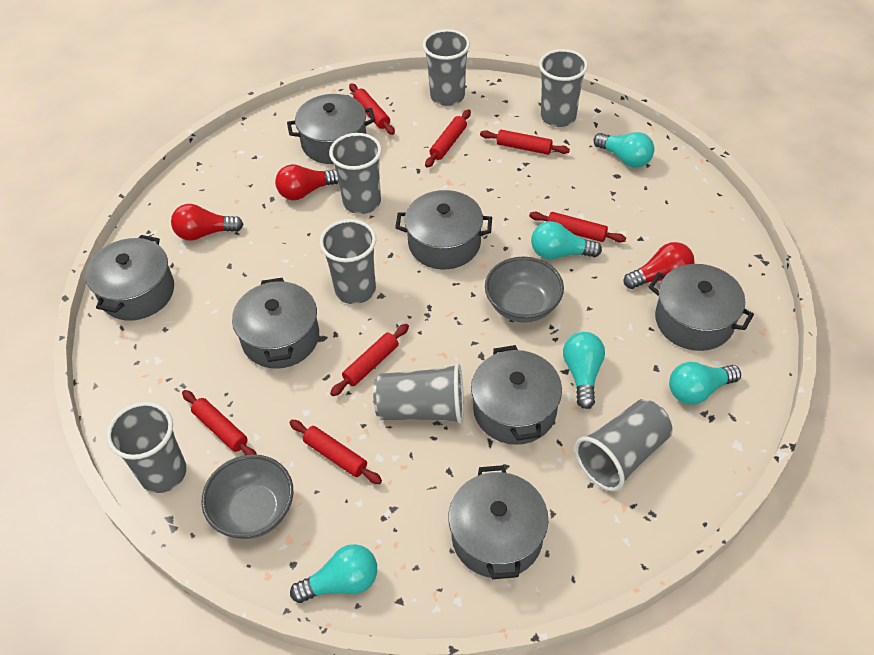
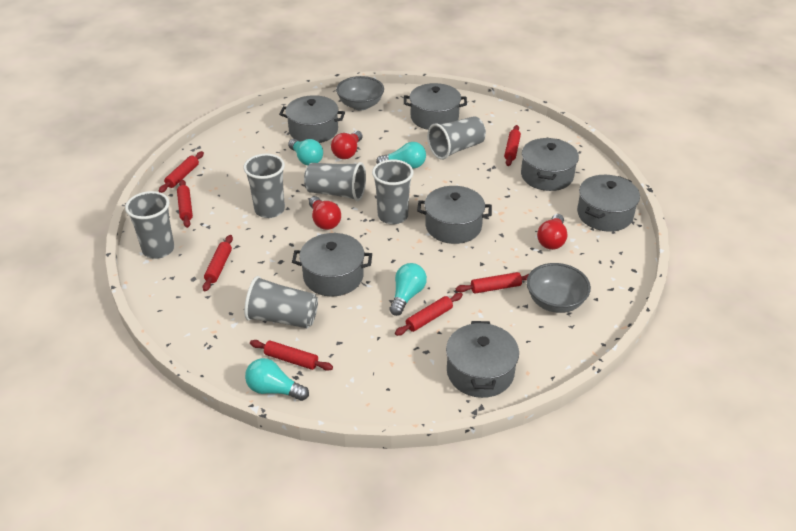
grey cup: [106,402,187,493] [319,219,376,304] [329,133,382,214] [373,363,464,424] [423,29,470,106] [539,49,588,127] [575,399,673,492] = 7 -> [125,191,174,259] [243,154,285,218] [244,276,318,328] [304,162,366,201] [372,159,413,225] [427,116,486,160] = 6
turquoise light bulb: [290,544,377,603] [531,221,602,259] [563,332,605,409] [593,132,654,168] [669,362,741,405] = 5 -> [245,358,309,401] [288,139,323,165] [376,142,426,169] [389,263,427,316] = 4

